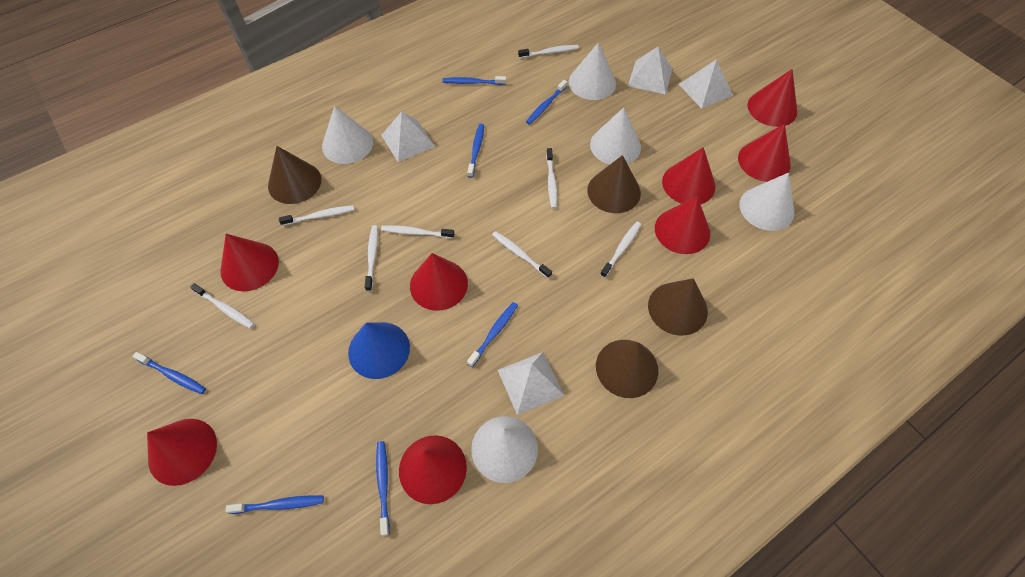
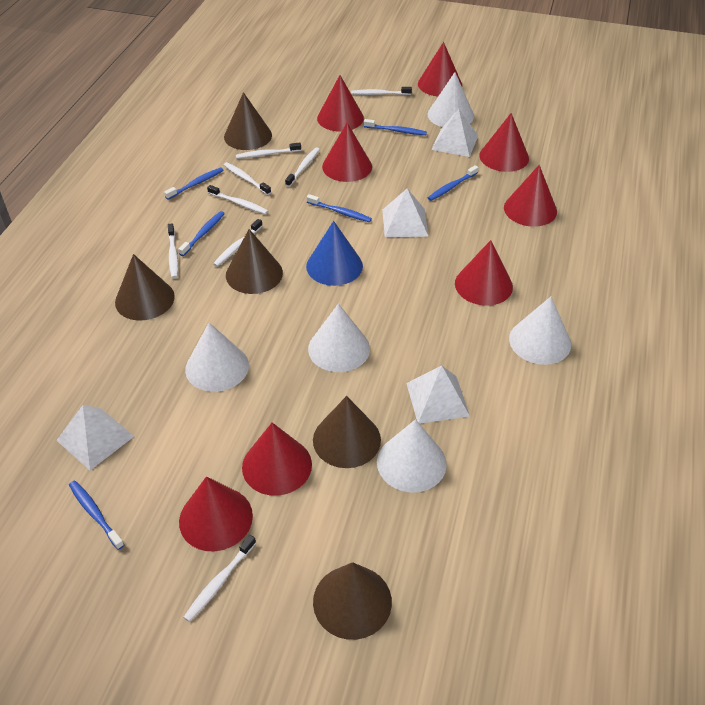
blue toothbrush: [132,352,206,394] [225,496,324,514] [376,441,390,536] [443,76,506,85] [467,124,484,178] [467,302,518,367] [526,80,567,125] = 7 -> [69,480,124,550] [164,167,223,200] [178,211,225,256] [307,194,372,222] [364,119,427,135] [428,165,479,201] = 6
brown cone: [268,146,322,204] [587,155,641,213] [596,340,658,398] [648,278,708,336] = 4 -> [115,254,175,320] [224,92,272,150] [226,229,283,294] [313,396,381,468] [313,562,392,640] = 5

